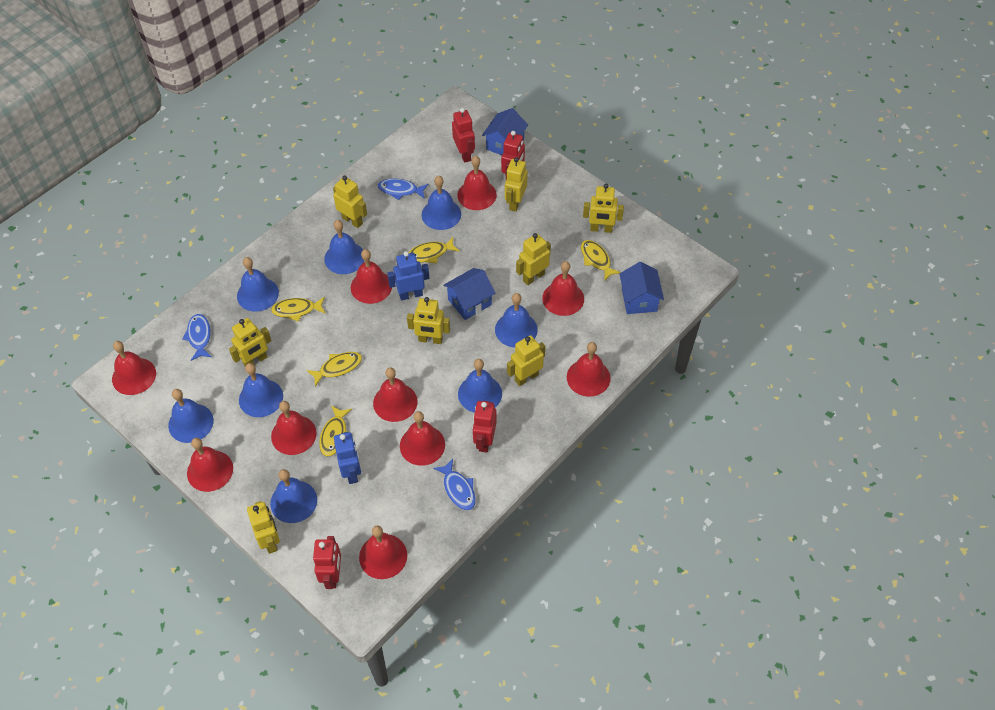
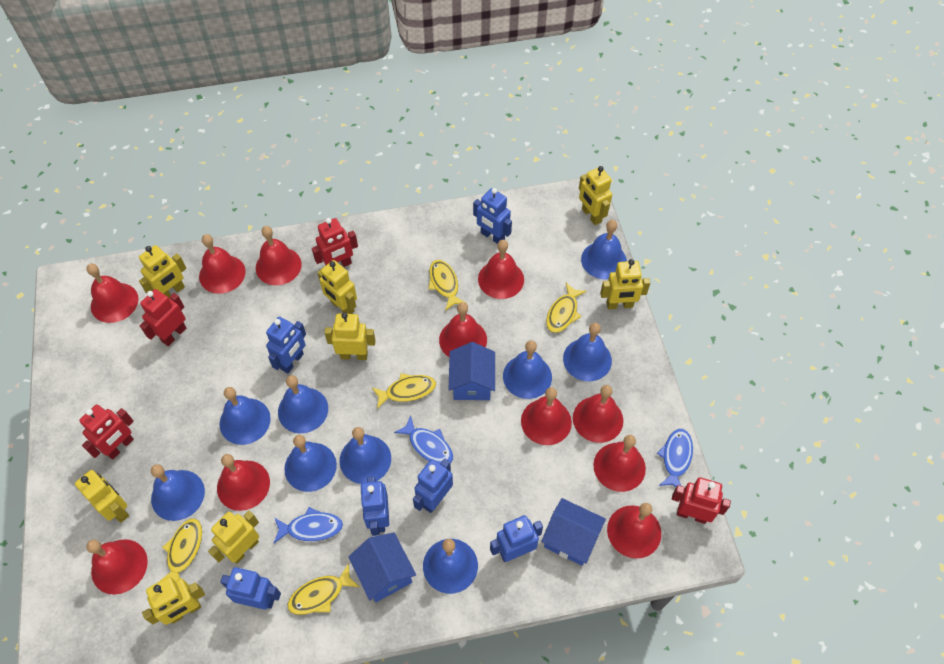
blue bell: [168,389,214,443] [237,257,279,312] [239,363,283,417] [270,469,317,523] [324,220,364,274] [422,176,461,230] [458,359,502,413] [495,293,538,348] = 8 -> [151,464,205,521] [220,387,271,445] [278,375,328,433] [284,435,337,492] [340,427,391,484] [423,539,478,594] [503,340,552,399] [563,323,612,381] [581,220,627,280] = 9
blue robot: [334,432,361,484] [387,251,430,301] = 2 -> [220,567,281,610] [266,317,306,373] [360,476,389,536] [413,458,453,513] [473,188,512,244] [490,515,543,562] = 6
red bell: [112,341,156,395] [187,438,233,492] [271,401,317,455] [351,249,392,304] [359,526,407,579] [373,367,418,422] [400,411,445,466] [457,156,497,210] [542,261,584,316] [567,342,611,397] = 10 -> [86,539,148,595] [87,264,139,323] [199,234,246,294] [217,454,270,511] [256,226,302,285] [439,302,487,357] [478,240,524,299] [521,387,572,445] [573,385,623,443] [593,435,646,492] [607,503,661,558] = 11

